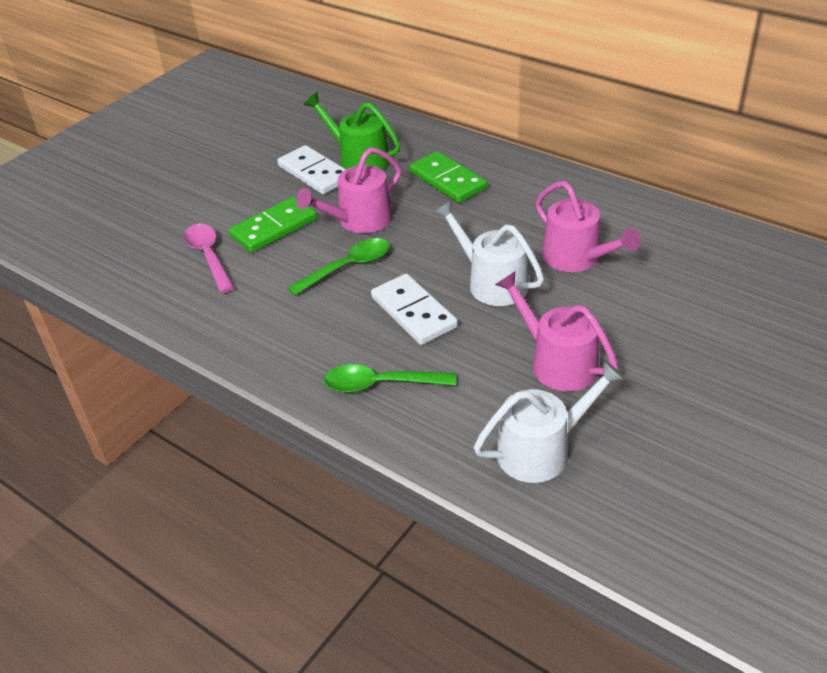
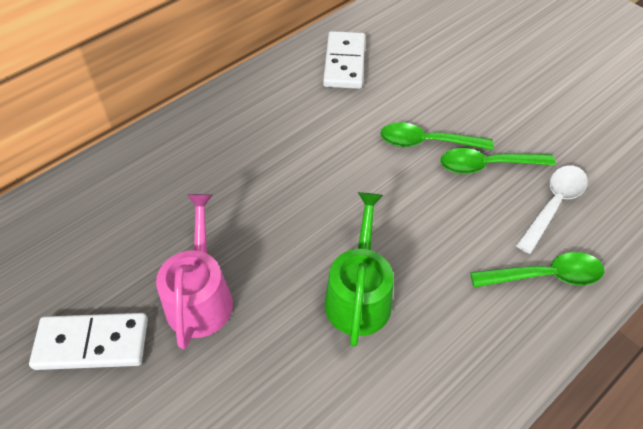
green domino: [229,196,317,253] [409,151,487,203] = 2 -> none = 0
green spoon: [287,238,390,296] [324,364,456,393] = 2 -> [380,122,494,150] [441,148,556,174] [470,252,605,287] = 3
pink spoon: [184,224,234,293] = 1 -> none = 0
pink watering can: [296,147,402,233] [495,272,618,391] [535,181,641,272] = 3 -> [156,194,233,349] = 1
white spoon: none = 0 -> [516,165,588,254] = 1
white watering can: [434,200,544,306] [474,360,625,483] = 2 -> none = 0

